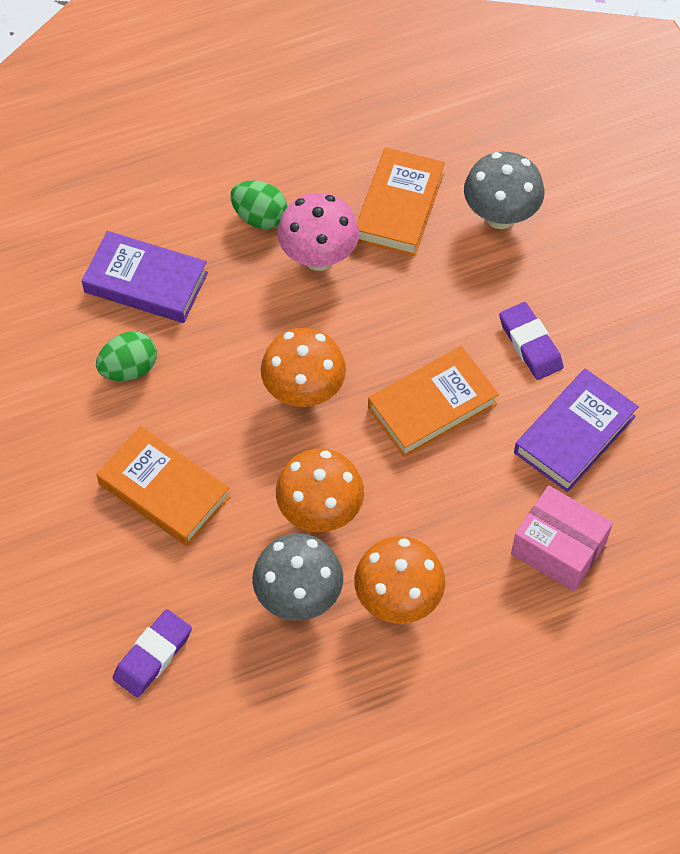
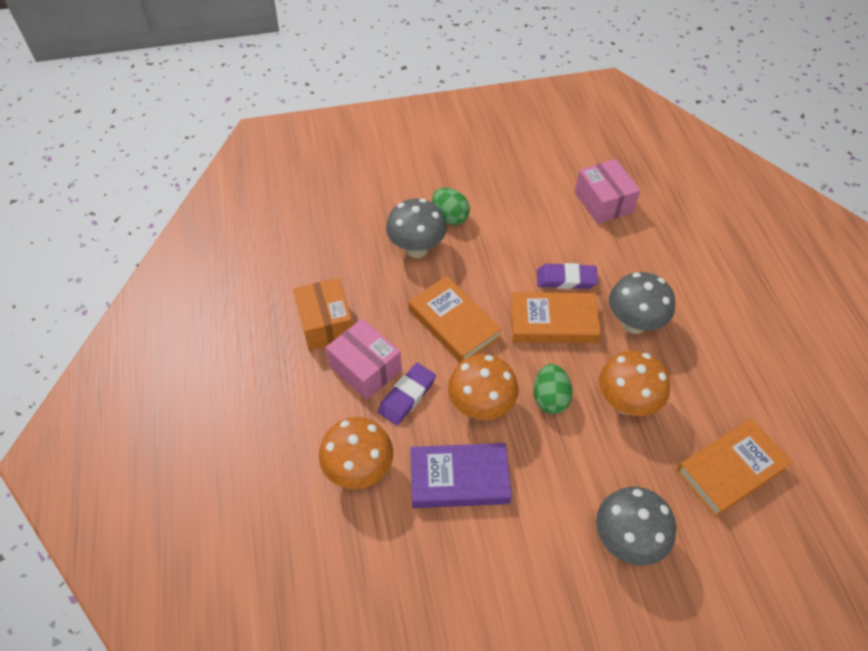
grey mushroom: [252,534,343,621] [464,152,544,229] = 2 -> [386,199,447,258] [596,487,676,566] [609,272,675,334] = 3
orange box: none = 0 -> [293,278,353,351] = 1
pink box: [511,485,613,591] = 1 -> [326,319,402,400] [575,159,640,224] = 2
pink mushroom: [277,193,359,271] = 1 -> none = 0
purple book: [82,231,208,323] [514,369,639,492] = 2 -> [410,443,512,508] = 1

